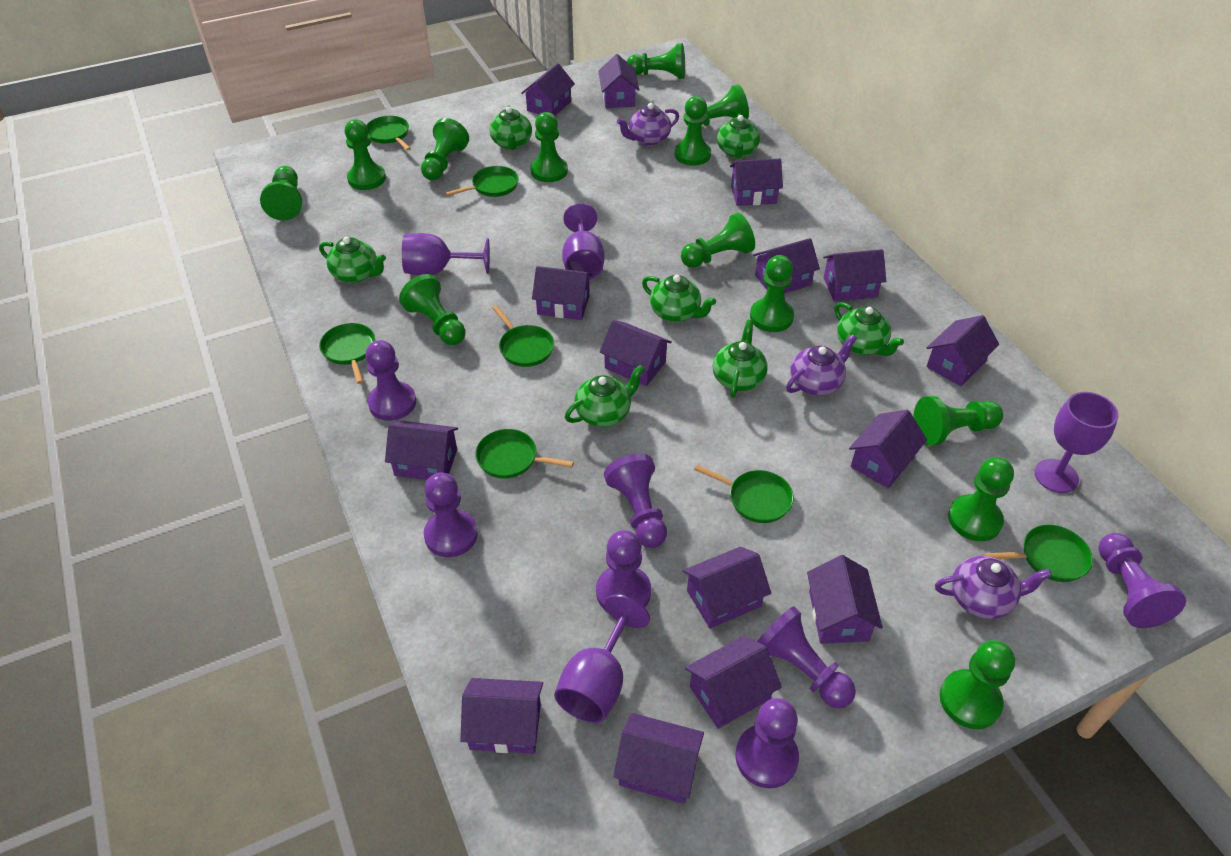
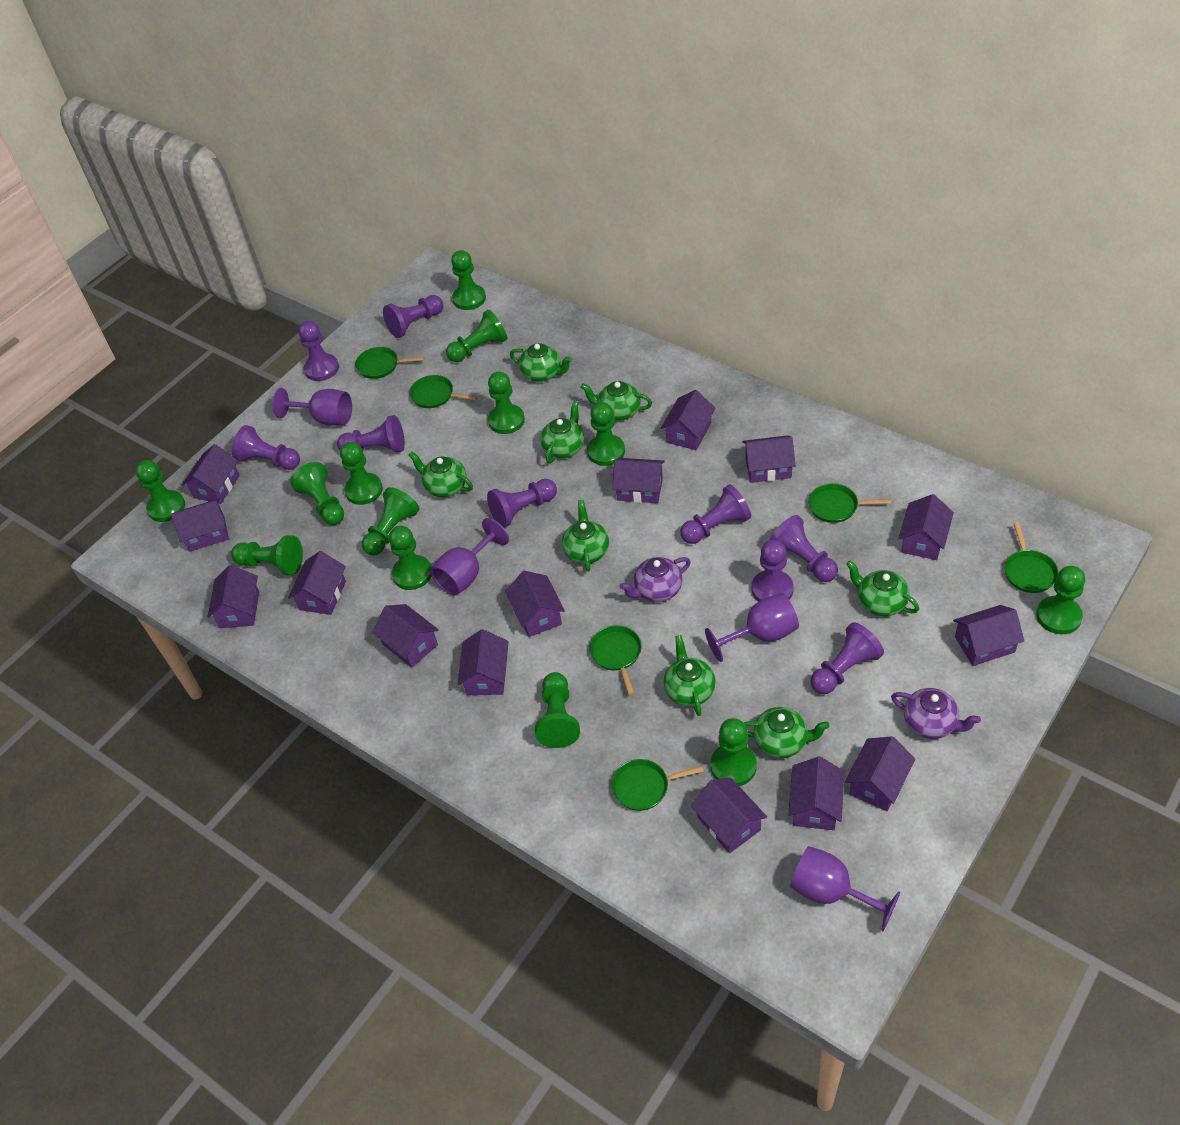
green pan: [319,323,375,384] [366,116,411,151] [446,166,519,197] [475,429,574,479] [492,305,554,367] [694,465,794,523] [984,525,1093,582] = 7 -> [355,347,424,379] [410,375,477,408] [589,625,642,695] [611,759,704,811] [808,483,891,523] [1005,522,1059,593] = 6
green teapot: [319,237,386,283] [489,105,532,150] [565,365,645,427] [642,275,716,322] [713,320,768,398] [717,113,760,159] [835,302,904,356] = 7 -> [409,451,473,497] [510,343,572,382] [540,400,584,463] [562,500,609,572] [581,381,652,421] [664,635,716,716] [744,707,830,758] [846,560,919,616] = 8
purple pawn: [366,340,416,421] [424,473,478,557] [596,530,651,611] [604,453,667,548] [735,698,799,788] [757,606,856,709] [1098,533,1186,628] = 7 -> [232,425,300,470] [299,321,339,381] [337,415,405,453] [383,295,443,338] [487,479,557,528] [680,484,751,544] [752,540,794,602] [769,515,838,582] [811,622,884,694] = 9
purple teapot: [617,103,679,146] [786,334,857,396] [935,556,1052,619] = 3 -> [619,557,691,602] [891,688,981,739] = 2

